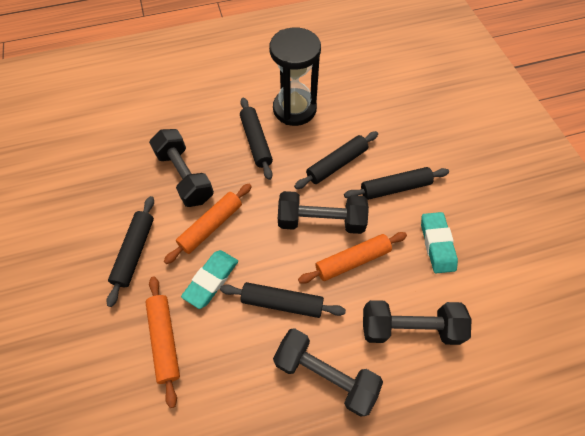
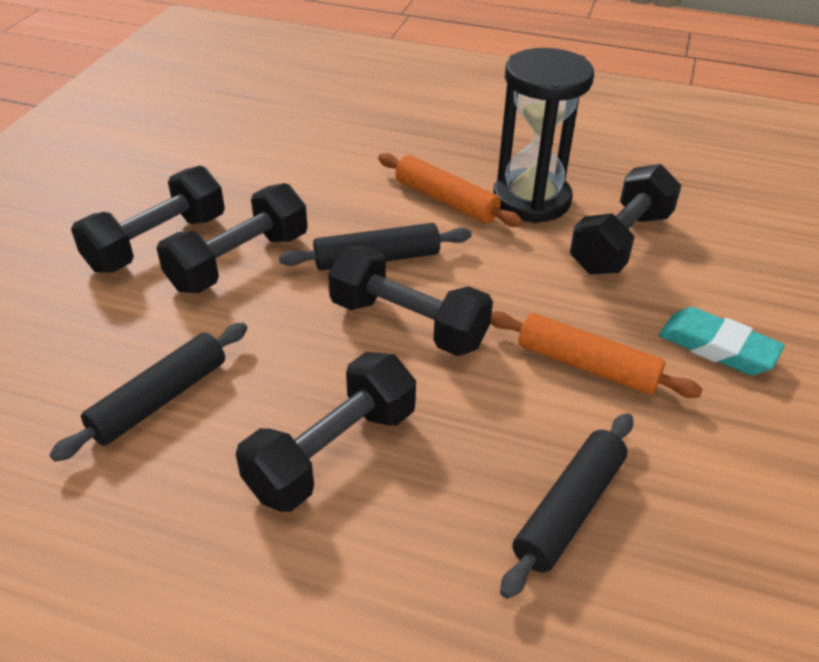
black dumbbell: [149,129,214,207] [273,328,383,417] [278,191,369,234] [363,300,472,345] = 4 -> [71,166,225,273] [157,183,308,293] [236,352,416,512] [328,245,493,356] [570,164,682,275] = 5
black rolling pin: [107,196,154,307] [220,282,346,318] [240,98,273,180] [294,131,378,189] [344,167,449,200] = 5 -> [50,323,248,462] [279,223,471,271] [500,413,633,599] = 3
orange rolling pin: [145,276,180,408] [164,184,252,264] [298,232,407,284] = 3 -> [378,153,523,227] [491,311,703,398] = 2
turquoise eraser: [181,250,238,309] [421,212,458,273] = 2 -> [659,307,785,375] = 1

